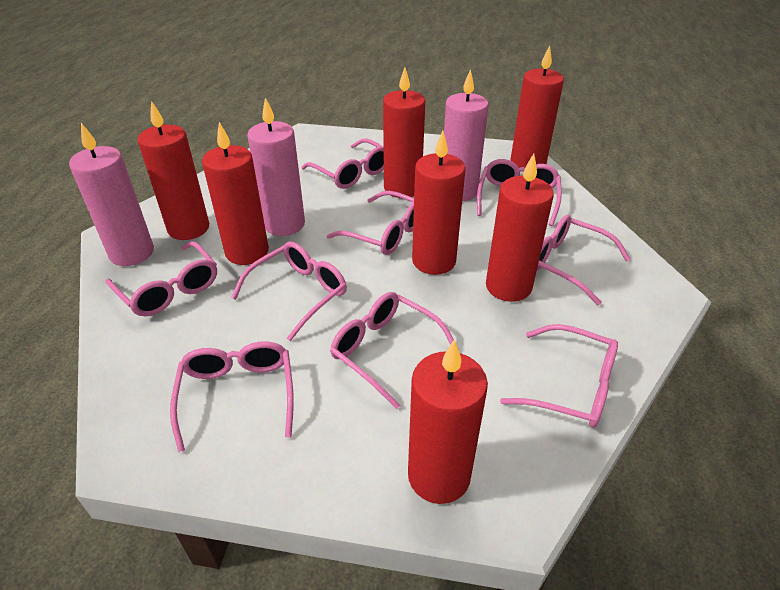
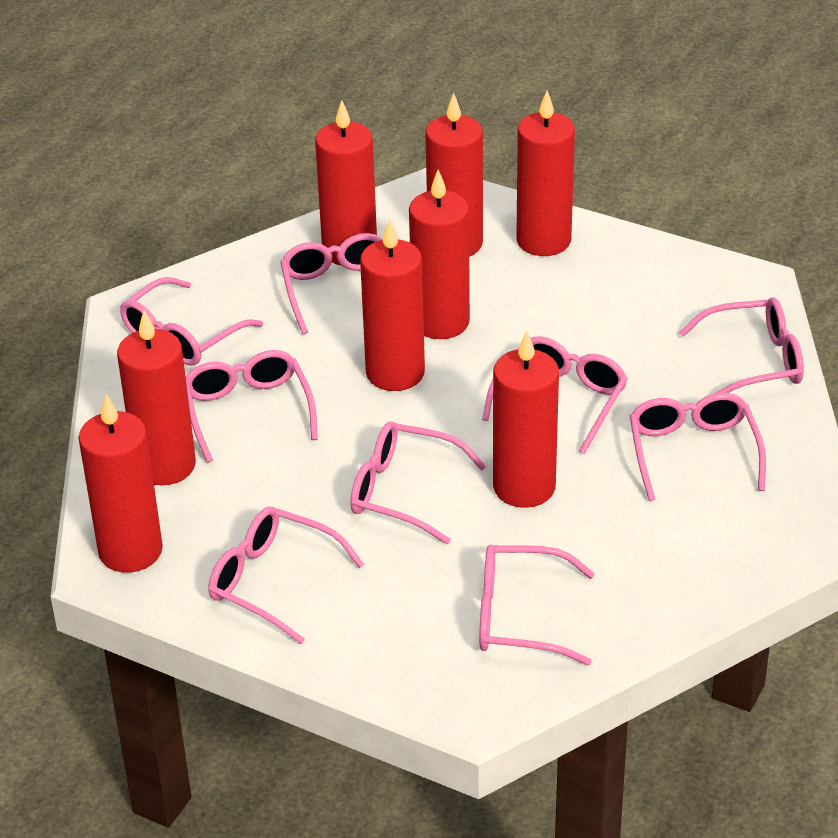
pink candle: [69,123,154,266] [247,98,305,236] [444,69,489,201] = 3 -> none = 0
red candle: [138,101,209,240] [202,122,269,265] [383,67,425,198] [408,340,488,504] [412,131,466,275] [486,154,554,302] [510,45,564,168] = 7 -> [78,394,163,573] [117,310,196,485] [315,100,377,265] [360,219,425,391] [409,170,470,339] [425,93,483,257] [493,330,559,508] [516,91,575,256] = 8

